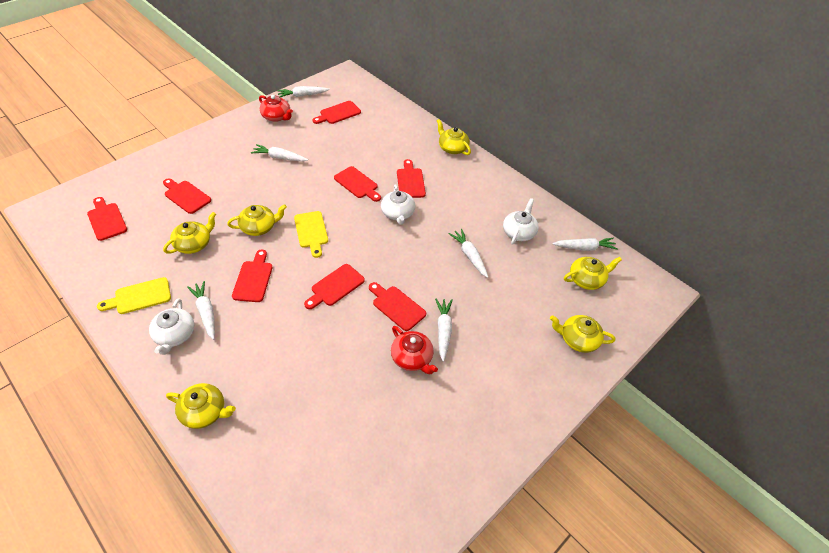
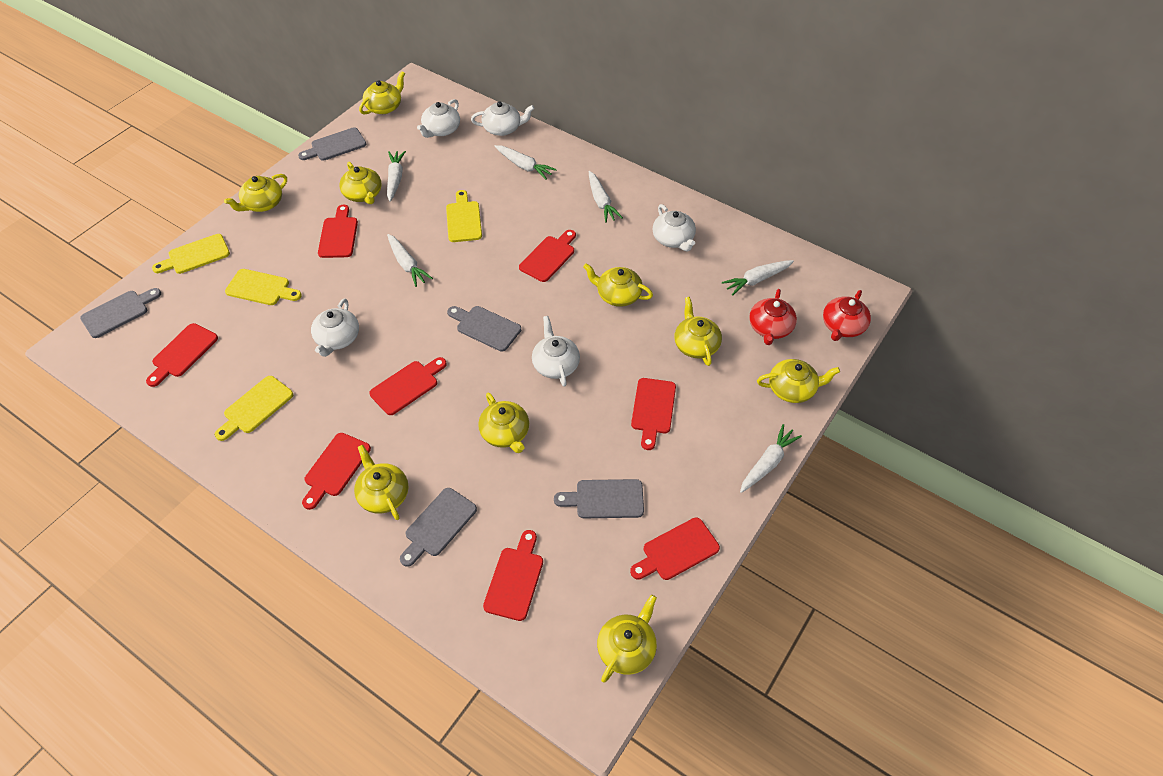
grey cutting board: none = 0 -> [80,288,161,338] [298,127,366,161] [400,488,477,567] [447,306,521,351] [554,479,644,518] = 5
white teapot: [149,298,194,355] [381,184,415,225] [503,198,539,245] = 3 -> [311,299,359,357] [417,99,460,138] [471,102,535,136] [532,316,580,387] [653,204,696,251] = 5
yellow cutting board: [97,277,171,314] [294,211,328,258] = 2 -> [152,234,230,274] [215,376,293,441] [225,269,302,305] [446,190,482,242] = 4
yellow teapot: [163,212,216,254] [166,383,236,429] [227,204,287,236] [437,119,471,155] [550,315,615,353] [564,257,622,290] = 6 -> [224,174,287,212] [339,162,382,204] [354,445,408,520] [359,71,405,115] [478,393,529,453] [583,263,653,307] [597,595,657,682] [674,297,722,366] [757,359,840,403] = 9

